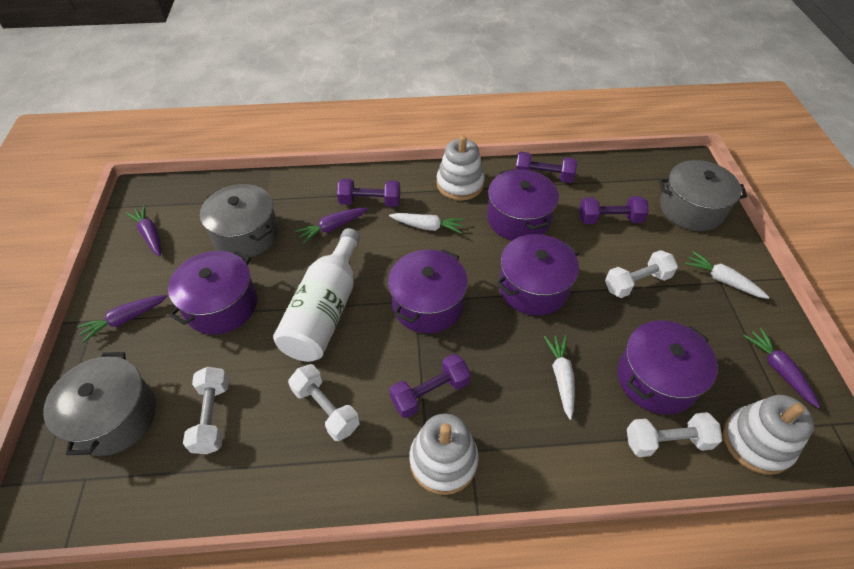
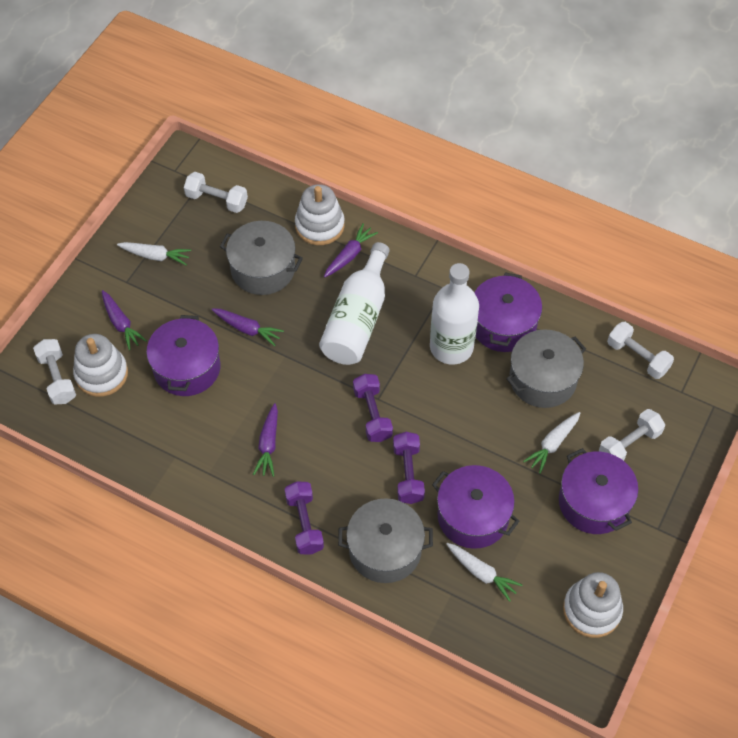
purple dumbbell: [337,179,400,207] [389,354,471,418] [515,152,577,183] [579,196,649,224] = 4 -> [285,481,324,554] [353,374,393,442] [393,432,425,504] = 3
purple pot: [168,250,257,335] [388,249,468,333] [487,169,559,241] [496,234,579,316] [617,321,718,414] = 5 -> [146,315,221,396] [432,465,520,549] [474,272,542,352] [559,448,638,534] = 4
white bottle: [273,228,360,362] = 1 -> [319,242,390,365] [430,263,479,365] = 2

